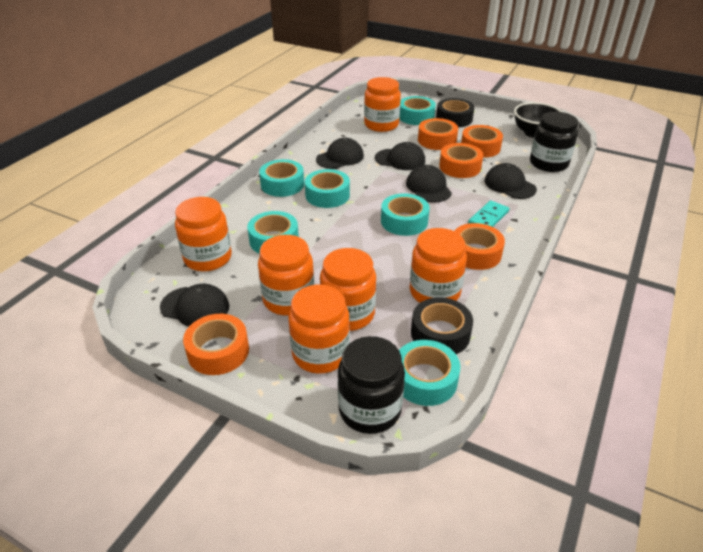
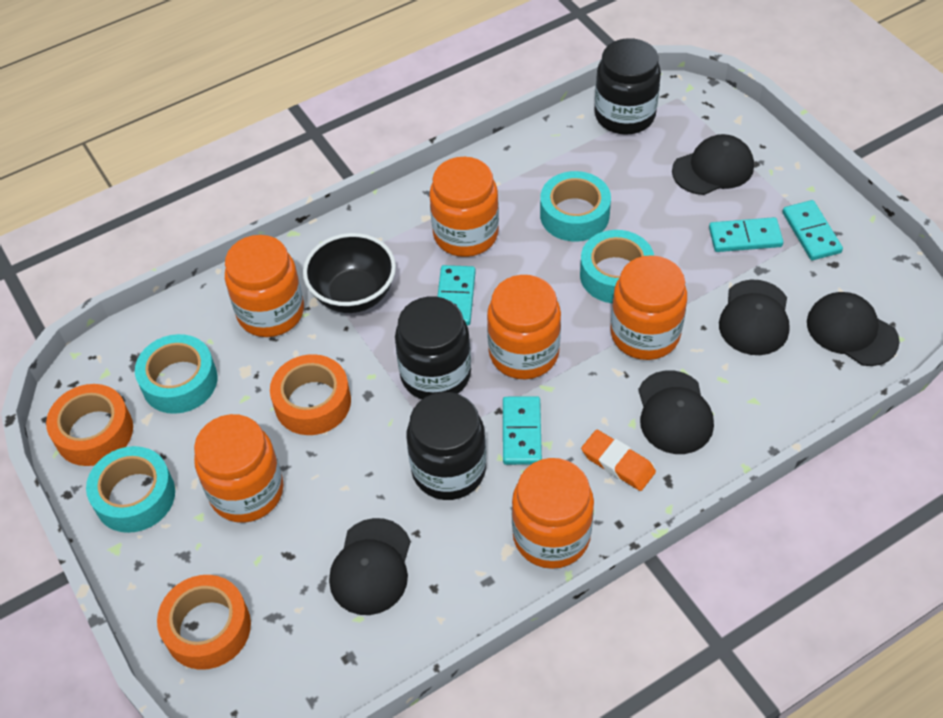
black jar: [338,336,405,434] [530,112,578,172] = 2 -> [395,296,471,399] [406,392,486,500] [594,38,661,135] = 3
black tape: [411,298,473,354] [436,98,474,127] = 2 -> none = 0
orange eraser: none = 0 -> [581,430,656,491] = 1
orange tape: [183,314,249,375] [418,118,458,150] [439,143,483,178] [455,223,505,270] [461,125,503,158] = 5 -> [46,384,133,466] [157,575,251,670] [270,354,351,435] = 3
turquoise domino: [468,200,509,227] = 1 -> [437,265,476,326] [503,396,542,465] [709,217,783,252] [782,200,843,260] = 4
turquoise tape: [247,211,299,254] [259,159,304,197] [305,169,350,208] [381,193,430,236] [399,96,436,125] [399,340,460,406] = 6 -> [86,446,175,533] [135,334,218,414] [540,171,611,242] [580,230,654,303] = 4

